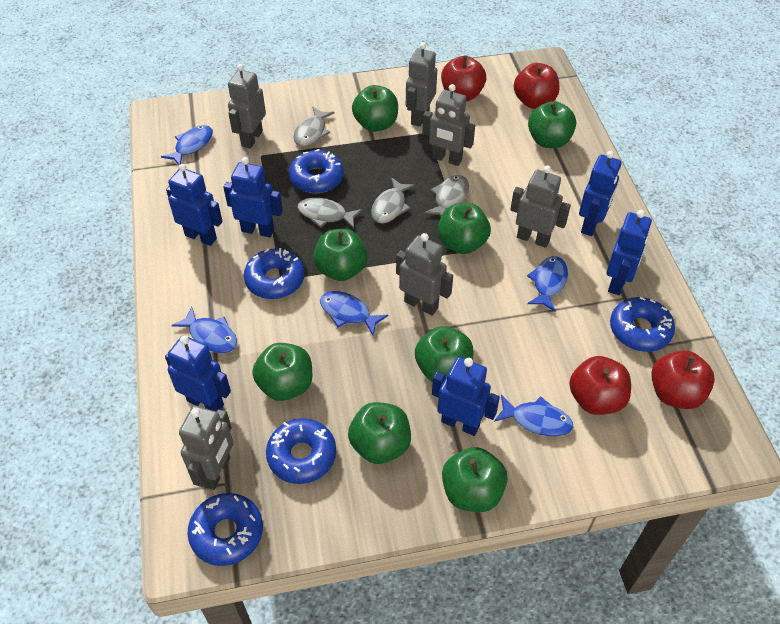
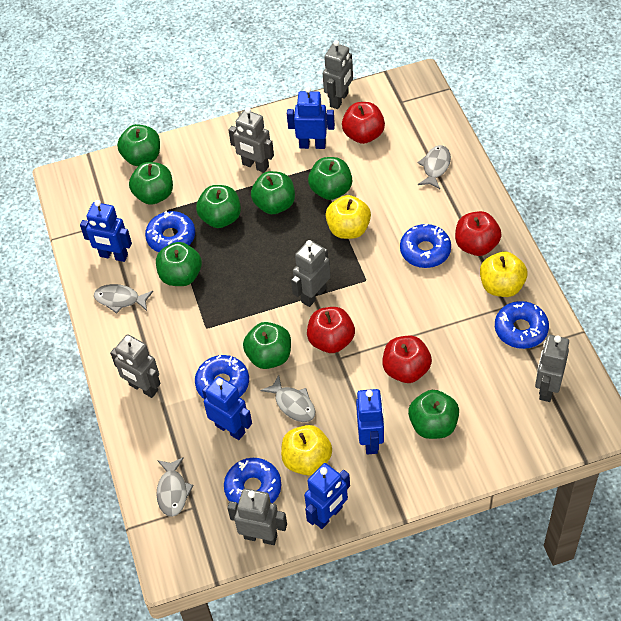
blue fish: [161,125,213,165] [172,307,237,353] [320,291,388,335] [494,395,573,437] [527,256,568,312] = 5 -> none = 0
blue robot: [165,335,231,412] [166,164,223,246] [223,157,283,237] [432,357,500,436] [579,151,622,236] [606,210,652,295] = 6 -> [80,200,132,262] [202,376,252,440] [287,87,335,149] [304,463,350,529] [356,389,384,454] = 5
yellow apple: none = 0 -> [281,425,332,476] [325,195,371,239] [480,252,527,297] = 3

